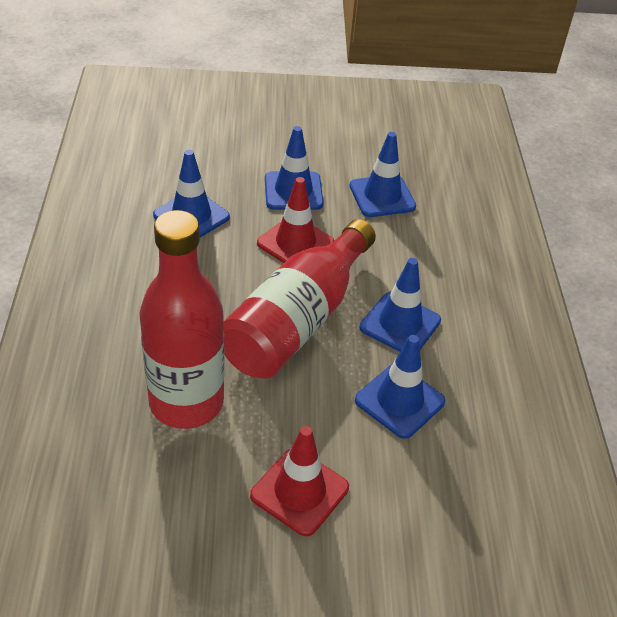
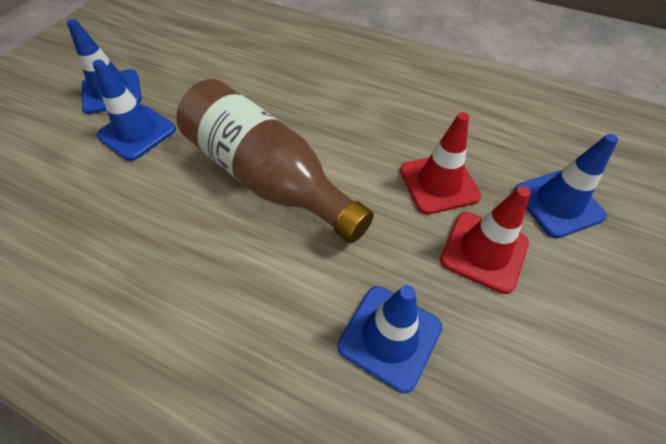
blue traffic cone: [153,150,230,238] [265,126,323,210] [349,132,416,217] [355,335,445,439] [360,258,441,352] = 5 -> [67,19,141,114] [92,59,176,161] [338,285,442,393] [514,134,618,238] = 4
brown bottle: none = 0 -> [176,79,374,243] = 1
red bottle: [139,210,225,429] [223,219,376,379] = 2 -> none = 0

